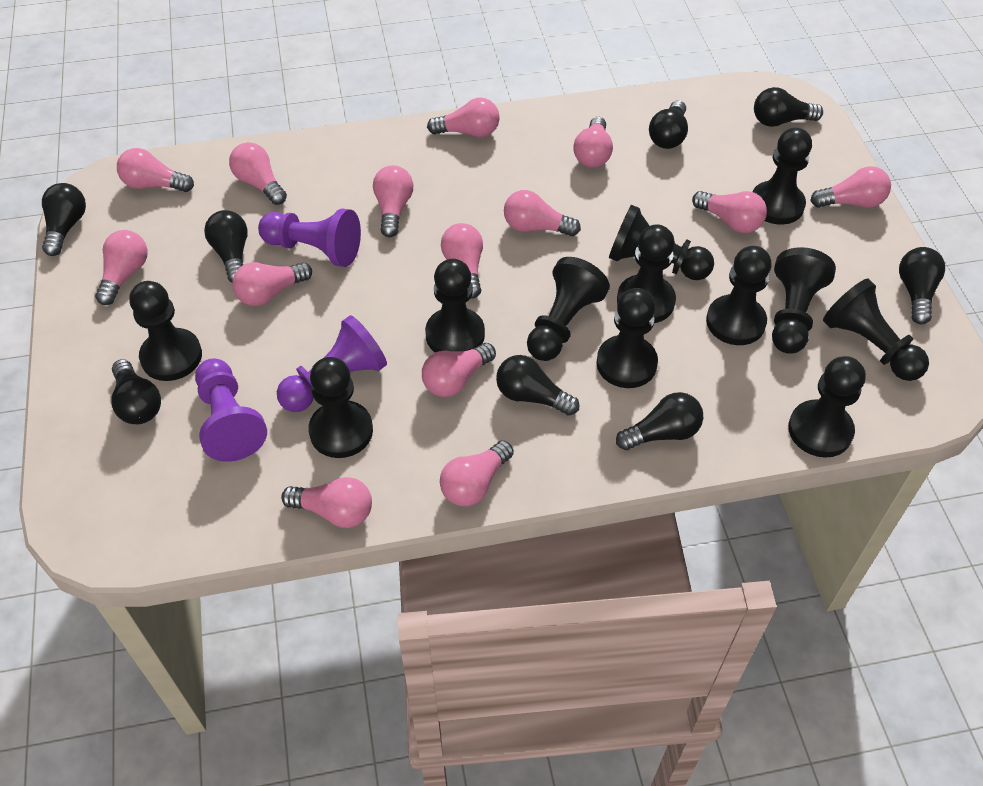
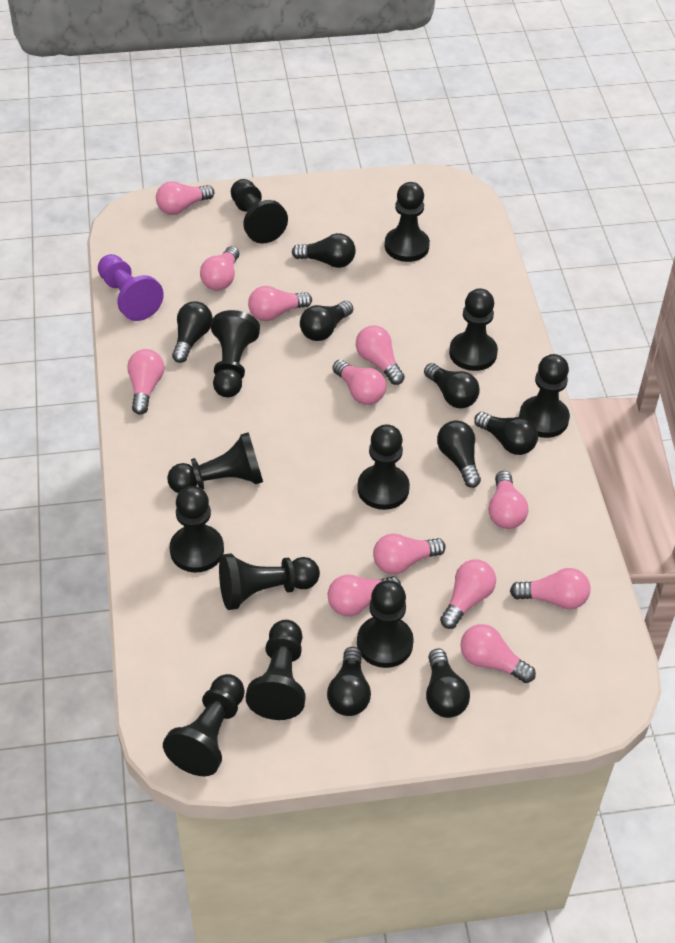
pink light bulb: [95,230,148,305] [117,148,194,192] [229,142,287,205] [232,262,312,306] [281,477,372,528] [373,165,413,237] [422,343,496,397] [427,98,500,137] [440,440,514,506] [441,223,483,299] [504,190,581,236] [573,117,613,168] [692,191,767,233] [810,166,891,208] = 14 -> [127,349,164,415] [156,181,214,215] [200,246,239,291] [248,286,312,321] [328,575,401,616] [333,360,386,405] [356,326,405,385] [373,533,446,574] [440,560,496,629] [461,624,536,683] [488,471,528,529] [510,568,590,609] = 12
purple pawn: [195,359,267,462] [258,209,361,267] [277,315,387,412] = 3 -> [98,254,164,321] = 1

